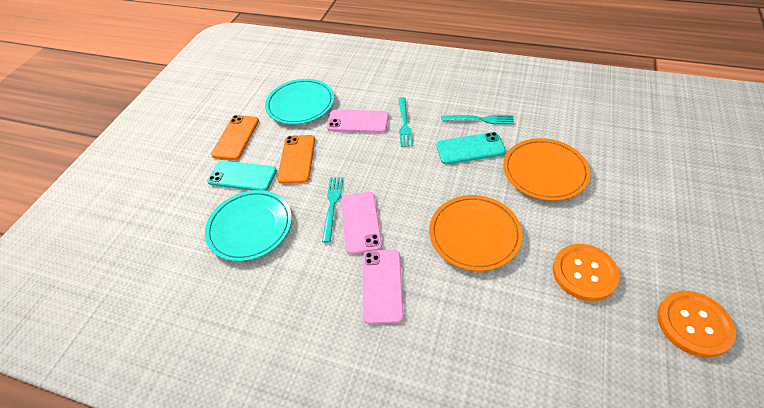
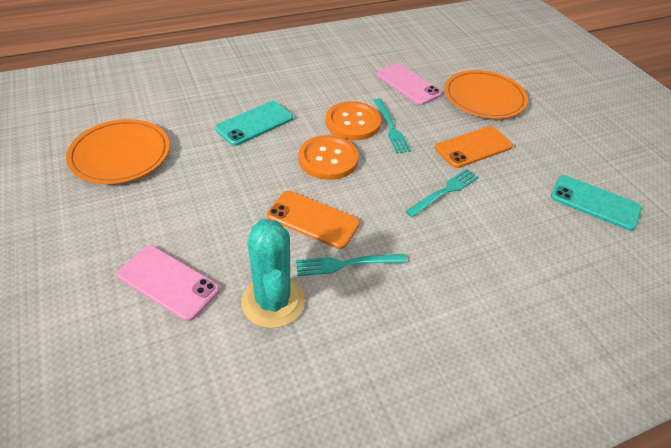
pink phone: [327,110,389,133] [341,192,382,254] [363,250,404,324] = 3 -> [117,246,220,321] [377,64,442,105] = 2
turquoise cactus: none = 0 -> [241,219,305,328] = 1
turquoise plate: [205,190,292,261] [265,79,334,124] = 2 -> none = 0

